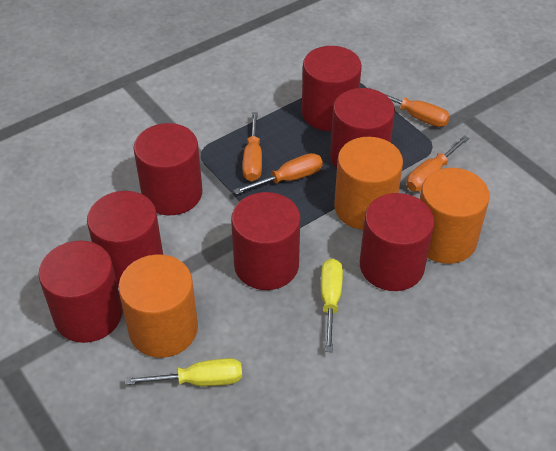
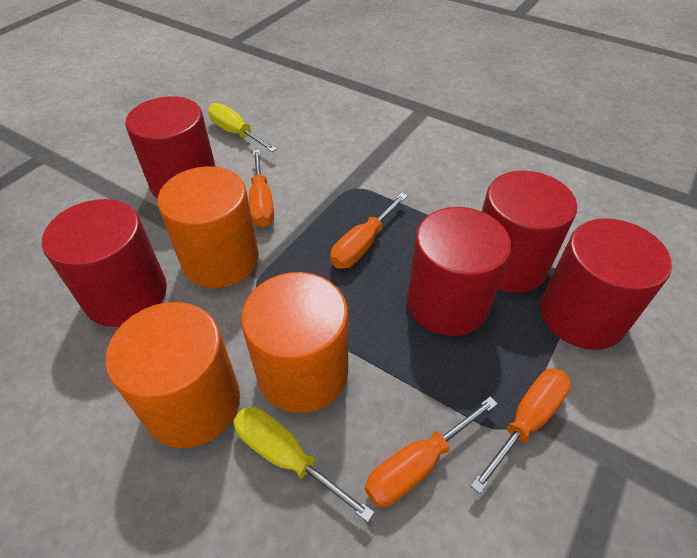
red cylinder: [38,240,122,343] [87,191,163,288] [133,123,202,215] [231,192,300,290] [302,46,362,131] [330,88,395,168] [360,193,434,291] = 7 -> [42,199,167,327] [125,96,216,199] [407,207,511,336] [482,171,577,293] [540,218,672,350] = 5

